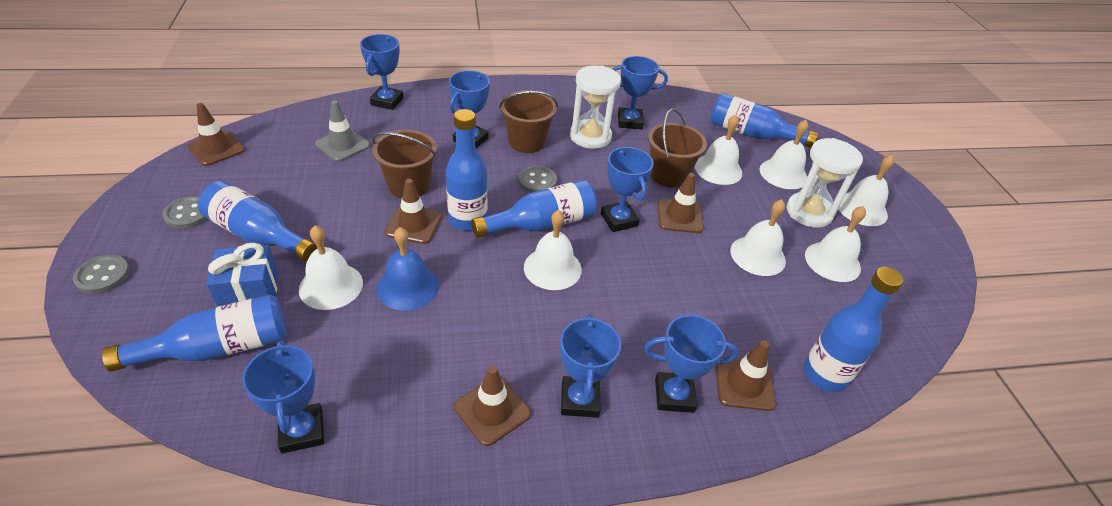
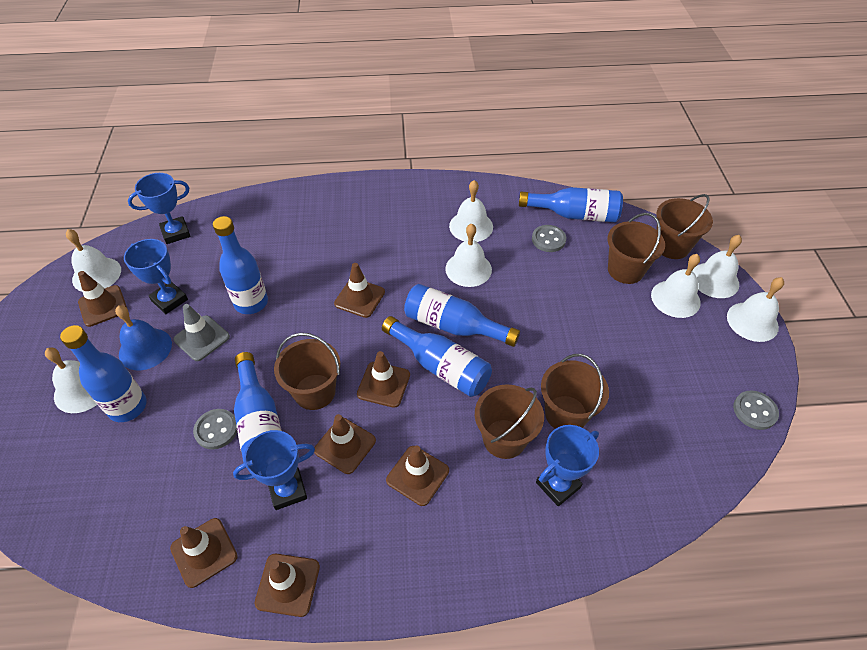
blue gift: [206,243,279,307] = 1 -> none = 0
blue trophy: [242,341,324,454] [360,34,404,110] [449,70,490,148] [560,314,621,418] [601,147,653,232] [613,56,668,129] [644,315,738,413] = 7 -> [124,239,188,314] [128,173,191,244] [233,430,315,510] [536,425,599,506] = 4
brown bucket: [372,130,437,199] [499,90,558,153] [648,108,707,188] = 3 -> [274,333,340,410] [475,384,544,459] [541,354,609,429] [607,213,665,284] [656,194,713,259] = 5
brown traffic cone: [187,103,245,166] [385,179,442,244] [454,366,531,446] [658,173,704,233] [715,341,776,411] = 5 -> [78,271,127,327] [170,518,238,588] [255,554,320,617] [314,414,376,474] [334,263,385,318] [357,351,410,408] [386,446,449,506] = 7
white hourglass: [570,65,621,149] [787,138,863,228] = 2 -> none = 0

